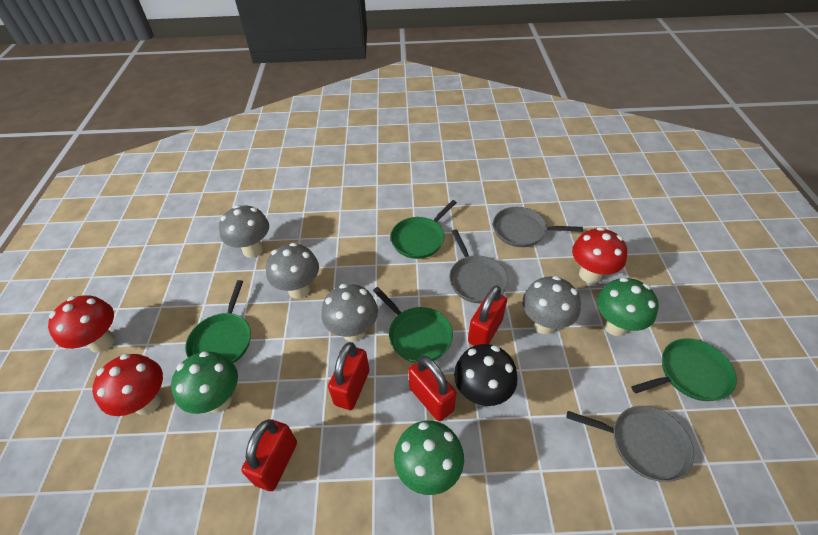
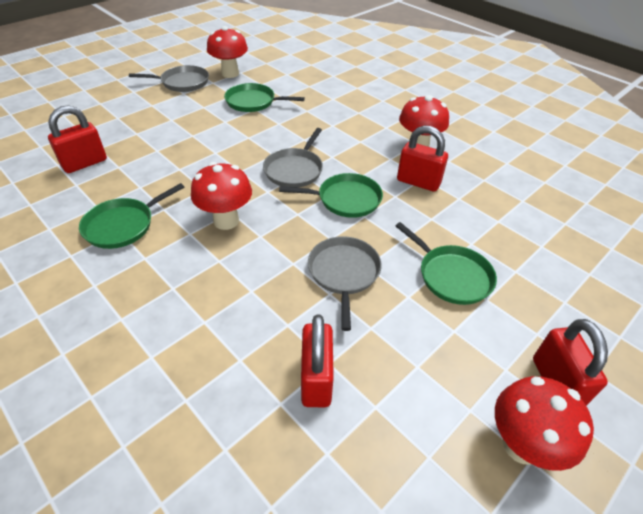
black mushroom: [454,344,518,406] = 1 -> none = 0
green mushroom: [171,351,238,414] [394,420,464,495] [597,277,659,336] = 3 -> none = 0
grey mushroom: [219,205,269,258] [266,242,319,299] [321,284,378,342] [523,276,581,334] = 4 -> none = 0
red mushroom: [48,295,115,353] [92,354,163,416] [572,227,627,284] = 3 -> [191,162,252,230] [207,26,248,78] [399,95,449,147] [495,376,594,471] = 4

